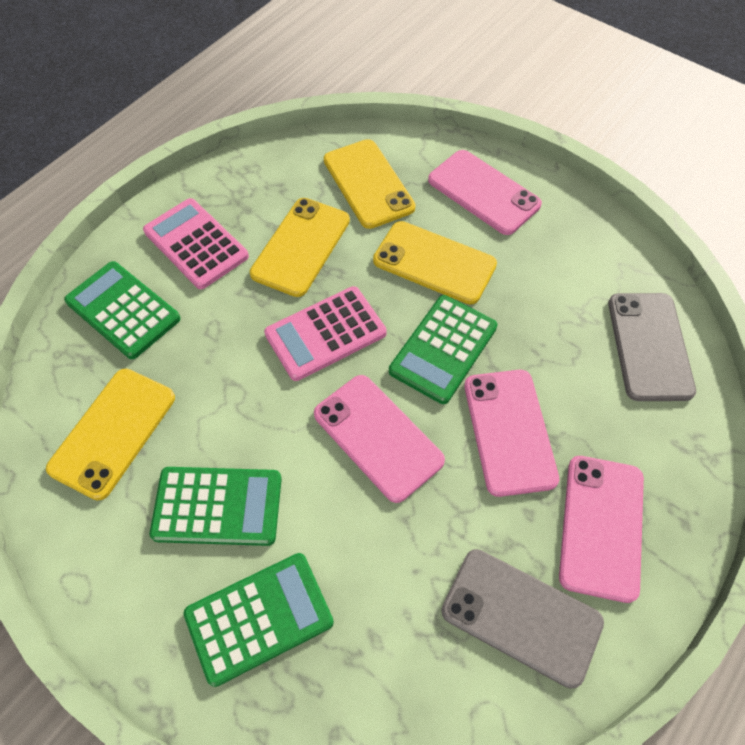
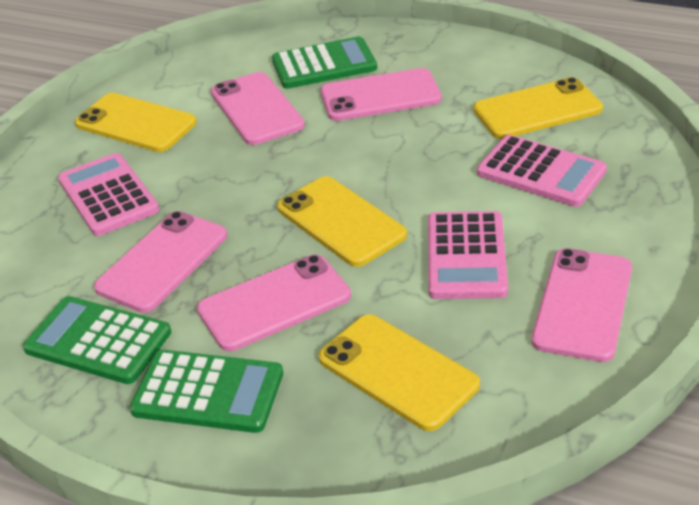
green calculator: [64,261,181,359] [150,467,282,546] [184,553,334,687] [389,295,497,404] = 4 -> [23,296,171,384] [130,350,283,433] [272,36,377,89] = 3
grey phone: [441,549,604,689] [608,293,696,401] = 2 -> none = 0
pink calculator: [143,198,249,289] [264,286,387,381] = 2 -> [58,153,159,236] [428,211,508,299] [477,135,607,207] = 3
pink phone: [314,375,445,503] [428,150,542,235] [464,370,559,497] [559,456,644,603] = 4 -> [94,211,227,313] [197,255,351,351] [211,72,305,145] [321,68,442,121] [532,248,632,362] = 5

